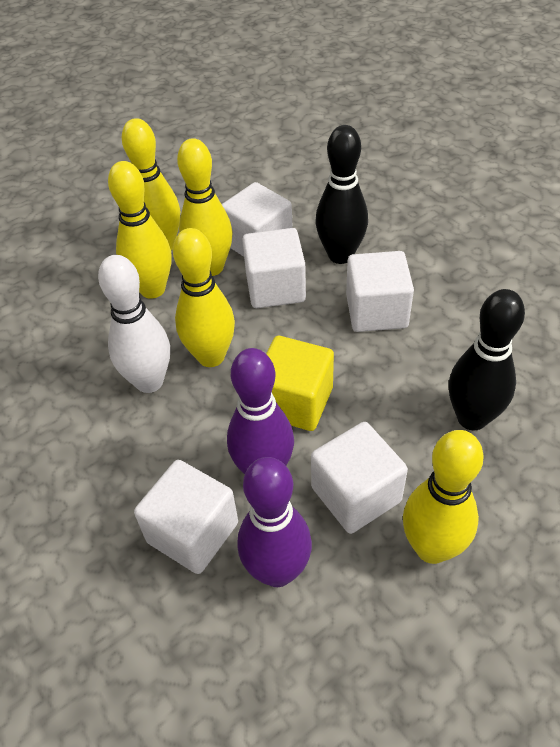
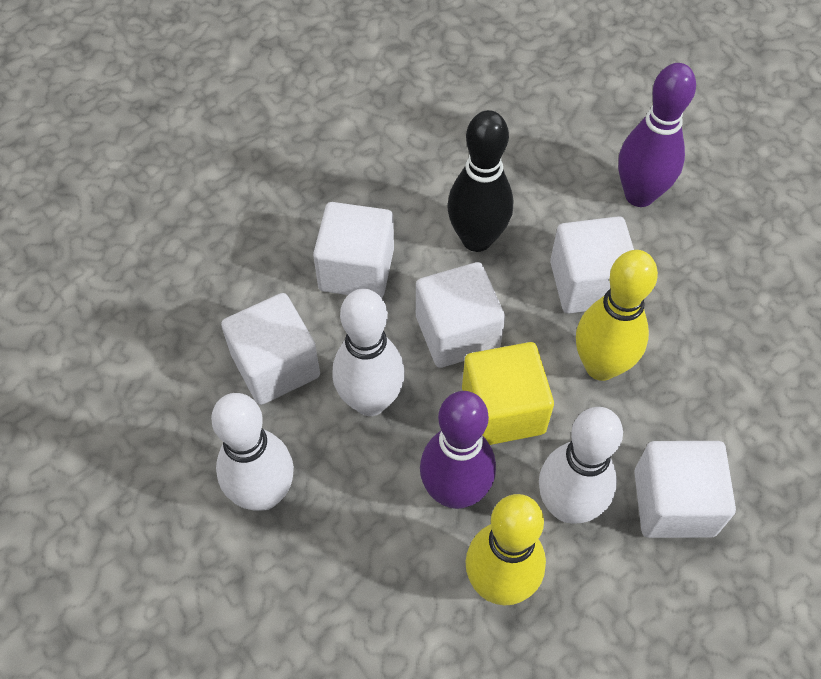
black bowling pin: [316,125,368,264] [449,289,525,430] = 2 -> [447,110,513,252] = 1
white bowling pin: [98,255,170,393] = 1 -> [211,393,294,511] [332,289,405,416] [539,407,623,524] = 3
yellow bowling pin: [108,161,171,299] [122,118,180,251] [173,228,235,367] [177,138,232,276] [403,430,484,564] = 5 -> [466,494,546,605] [576,250,658,381] = 2

